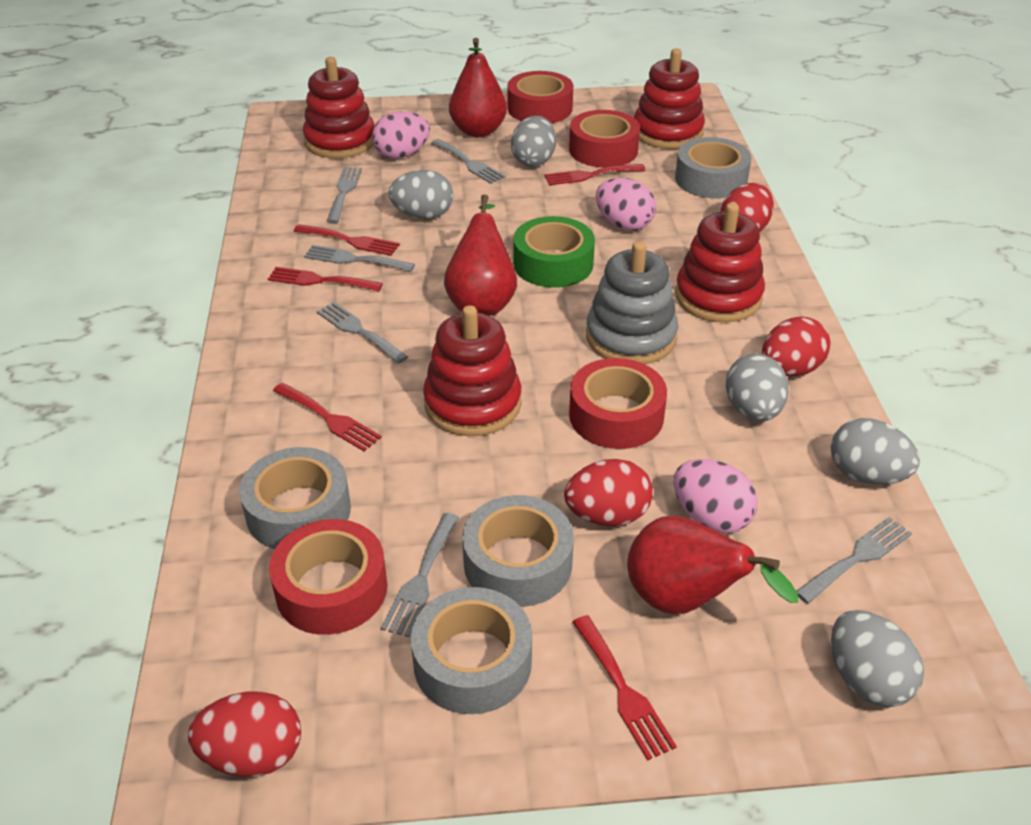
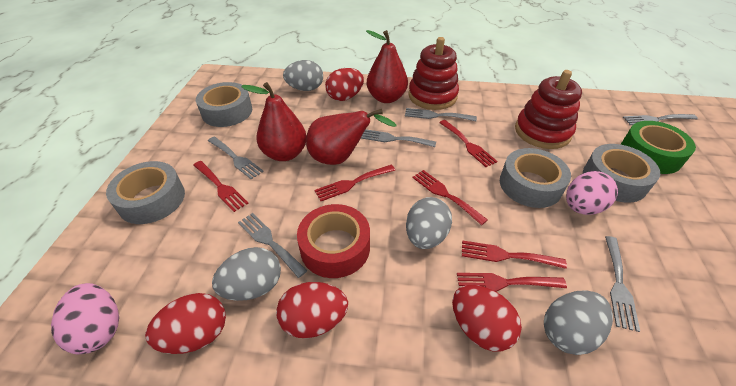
grey egg: [388,170,453,219] [511,116,556,167] [726,353,789,421] [831,418,920,485] [831,610,924,707] = 5 -> [212,247,281,301] [283,60,323,91] [406,197,452,249] [544,290,613,355] = 4
grey stacking toy: [586,241,678,364] = 1 -> none = 0
pink egg: [372,111,430,159] [596,178,656,230] [674,459,758,534] = 3 -> [51,283,119,354] [566,171,618,215] = 2
red fork: [268,267,383,291] [273,383,382,451] [294,224,400,256] [544,164,646,185] [573,615,677,760] = 5 -> [193,161,248,212] [314,165,395,201] [412,170,488,225] [439,120,498,167] [457,273,567,292] [462,240,567,269] = 6
red stacking toy: [303,57,375,159] [423,305,522,436] [634,48,705,149] [675,203,765,322] = 4 -> [408,37,459,110] [515,70,582,149] = 2
red tape: [269,519,388,635] [507,71,573,123] [569,110,640,168] [569,358,667,449] = 4 -> [297,204,370,278] = 1

